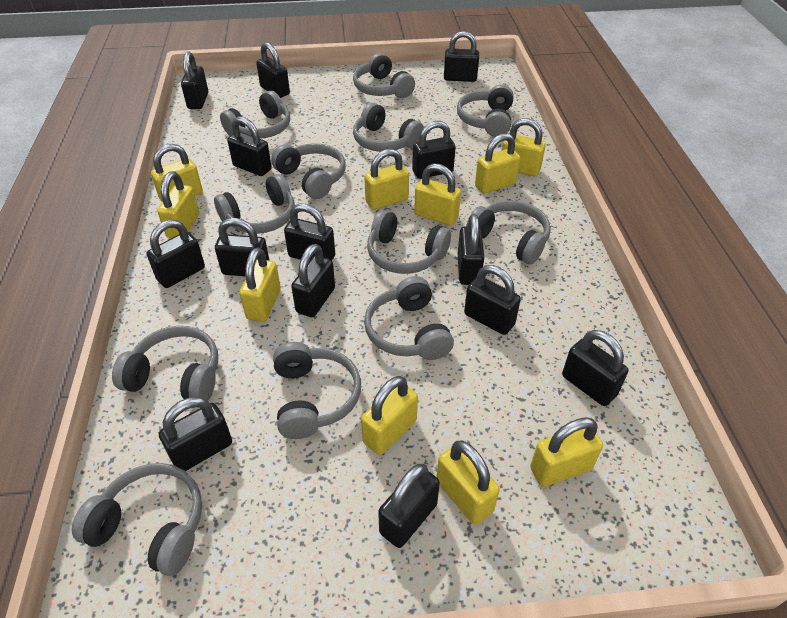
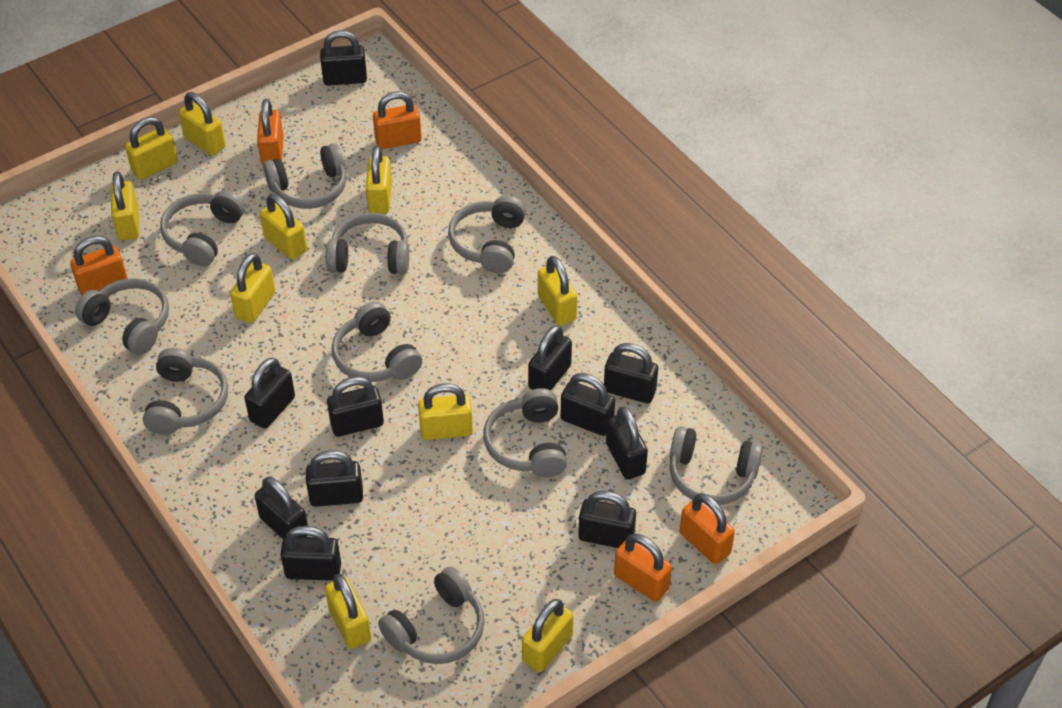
black padlock: [147,220,205,288] [159,397,232,471] [181,52,208,109] [215,218,269,276] [227,116,272,176] [256,42,290,98] [284,204,335,260] [291,244,335,317] [378,464,440,548] [412,121,456,179] [444,31,479,82] [458,214,484,285] [464,265,521,335] [562,330,628,406] = 14 -> [244,357,295,429] [255,477,308,539] [280,526,341,581] [306,450,363,507] [320,30,367,86] [327,376,384,437] [528,325,572,390] [560,373,615,436] [578,491,636,548] [604,343,658,404] [606,406,648,479] = 11
grey headphones: [72,463,202,576] [112,326,218,401] [214,174,295,234] [220,91,290,139] [271,143,346,199] [273,342,361,439] [353,53,415,98] [353,103,424,152] [364,276,454,360] [367,210,451,274] [457,84,514,137] [466,200,551,264] = 12 -> [75,278,169,355] [143,348,228,435] [160,190,245,266] [263,143,346,209] [326,213,409,274] [332,301,422,382] [378,567,485,664] [448,195,526,273] [483,388,567,477] [670,426,763,505] = 10
orange padlock: none = 0 -> [70,236,128,295] [257,99,284,165] [373,91,422,149] [614,533,672,602] [680,493,735,564] = 5

